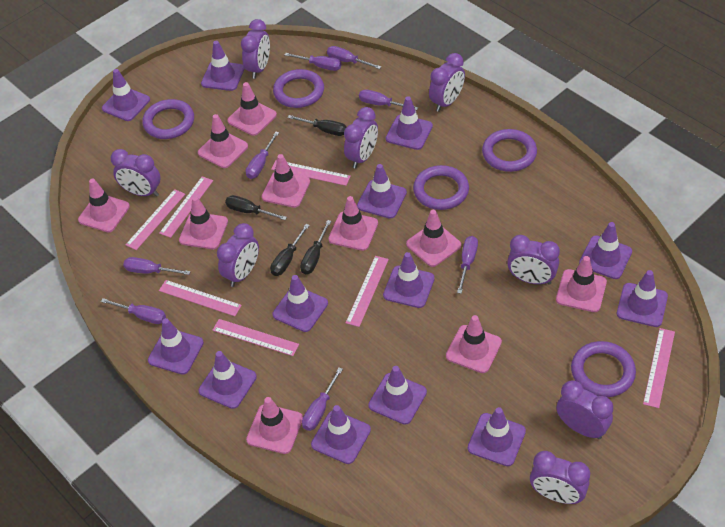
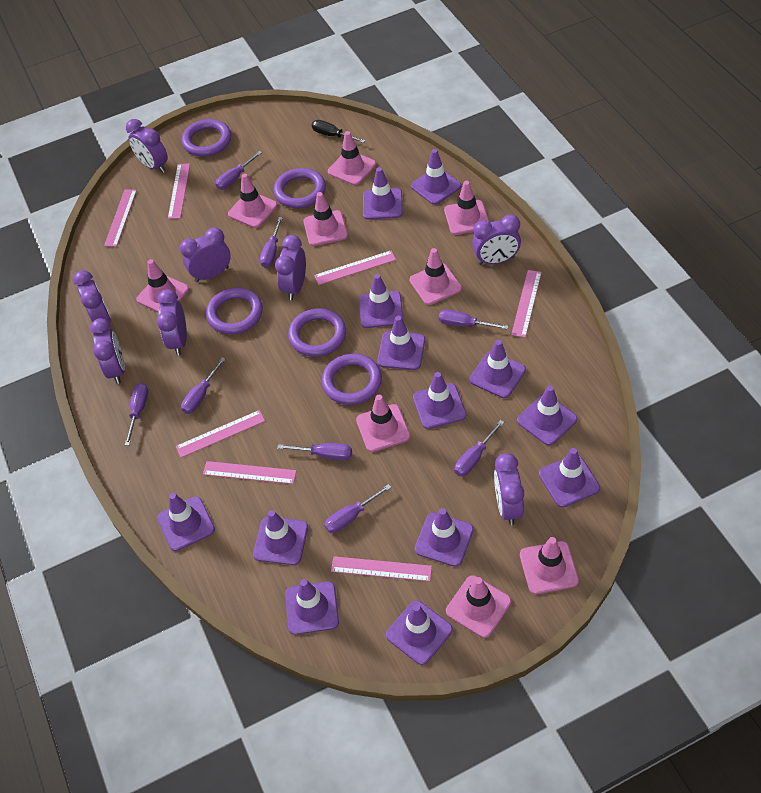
black screwdriver: [225,195,287,220] [270,224,310,276] [288,115,346,136] [300,220,331,274] = 4 -> [312,120,366,143] = 1
pink traffic cone: [78,179,130,232] [179,196,228,249] [198,114,248,168] [227,82,277,136] [246,397,303,454] [262,154,310,208] [328,196,378,251] [406,210,461,267] [446,315,502,373] [556,256,607,312] = 10 -> [136,259,189,312] [228,174,278,228] [303,192,348,246] [328,131,376,185] [356,395,410,452] [410,248,462,305] [444,181,489,235] [446,575,511,638] [520,537,579,594] = 9

